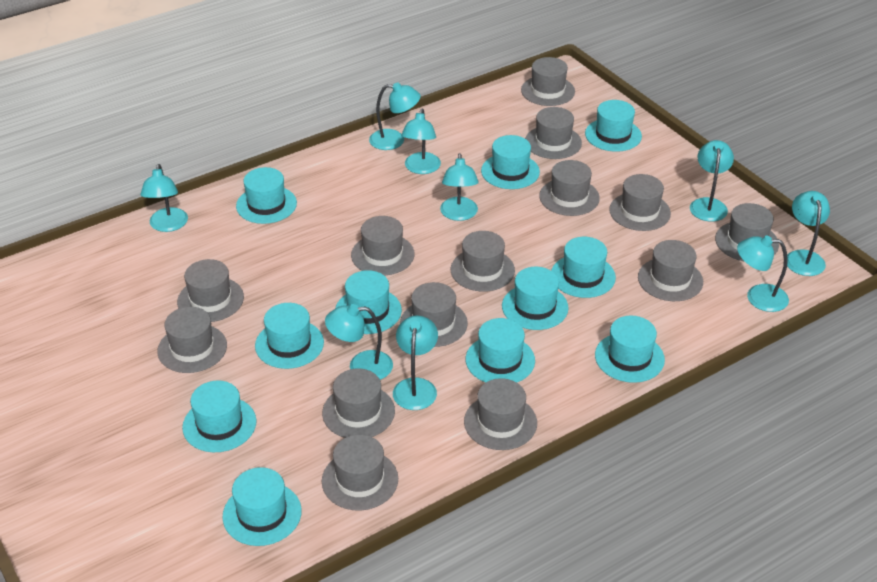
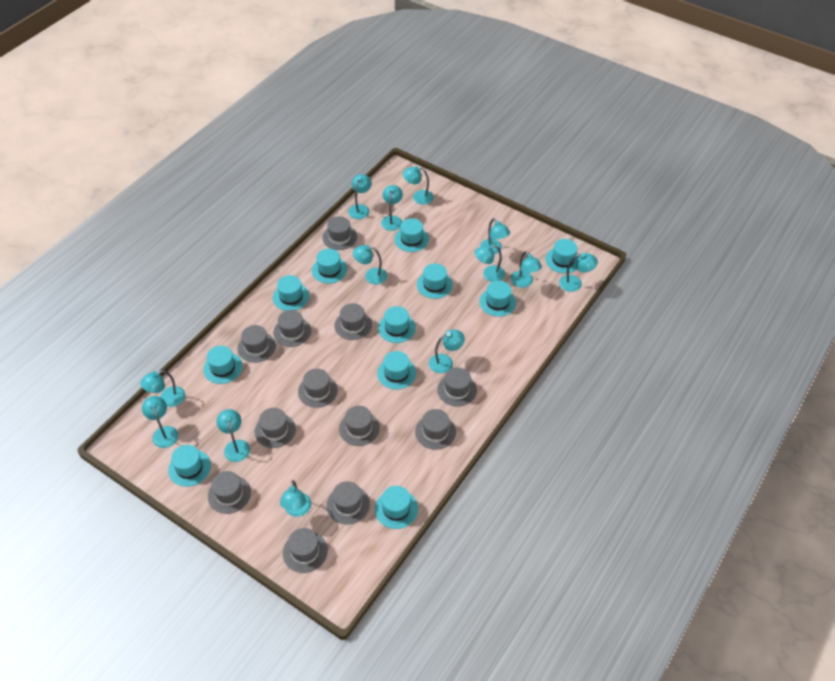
grey hat: [157,307,227,373] [177,259,244,322] [322,368,395,438] [322,435,398,511] [351,216,415,275] [400,282,468,347] [450,231,515,292] [464,378,537,450] [521,57,575,106] [525,107,582,159] [539,160,600,216] [609,174,671,231] [638,240,703,301] [715,203,779,262] = 14 -> [208,471,251,514] [237,325,276,363] [255,408,296,448] [273,310,311,347] [283,528,328,573] [298,369,338,408] [322,216,357,250] [326,481,370,525] [334,303,372,340] [339,406,380,446] [415,409,456,450] [437,367,477,407] = 12
turquoise lamp: [140,164,188,232] [325,304,393,380] [369,82,421,150] [393,316,438,410] [401,109,441,174] [440,153,479,221] [690,140,734,222] [737,235,789,312] [787,191,830,276] = 9 -> [141,370,185,407] [142,396,178,448] [216,409,250,462] [280,480,311,517] [348,174,371,219] [353,245,387,284] [381,185,403,231] [403,166,434,205] [429,329,465,373] [474,245,505,282] [480,218,510,254] [511,251,542,288] [559,253,598,292] = 13

